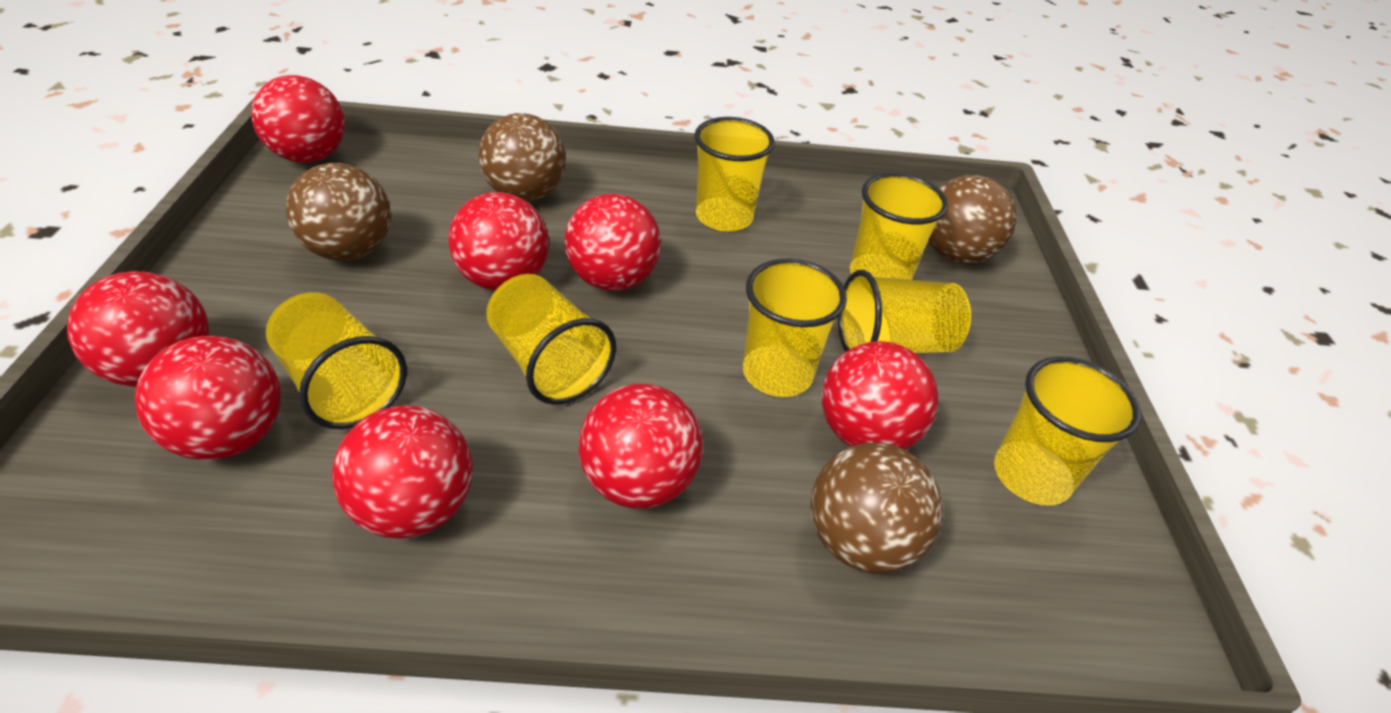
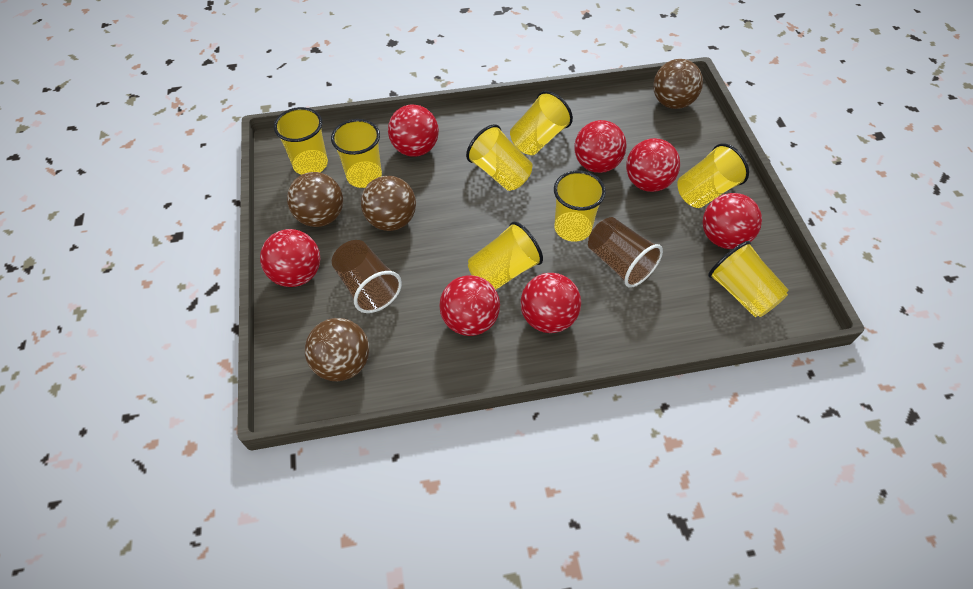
brown cup: none = 0 -> [332,240,402,313] [588,217,663,288] = 2
red ball: [67,271,209,387] [134,336,281,460] [251,75,345,163] [332,405,473,539] [448,192,549,291] [565,194,661,291] [579,384,703,509] [822,341,938,450] = 8 -> [260,229,320,287] [388,105,439,157] [439,275,500,336] [520,273,581,333] [574,120,627,173] [626,138,680,192] [703,193,762,249] = 7
yellow cup: [266,293,407,429] [486,274,616,405] [694,117,775,232] [743,258,847,397] [838,270,971,353] [850,173,948,280] [994,357,1141,505] = 7 -> [274,107,328,175] [331,119,382,188] [466,124,533,191] [468,221,543,290] [510,91,573,155] [554,171,606,242] [677,143,749,208] [708,241,789,317] = 8

